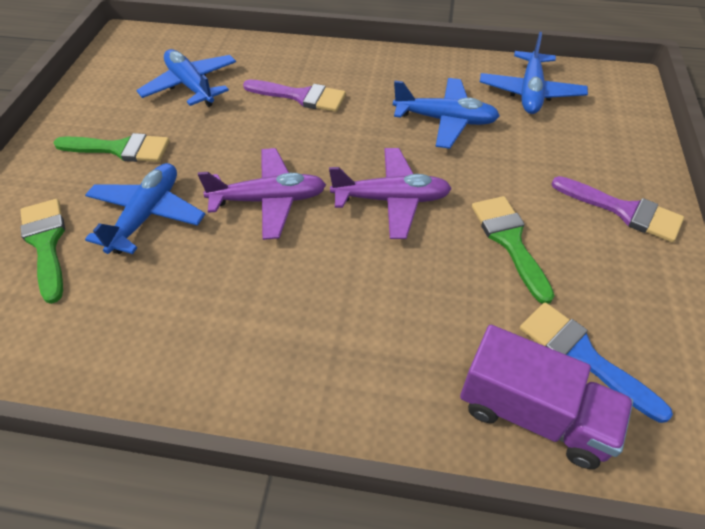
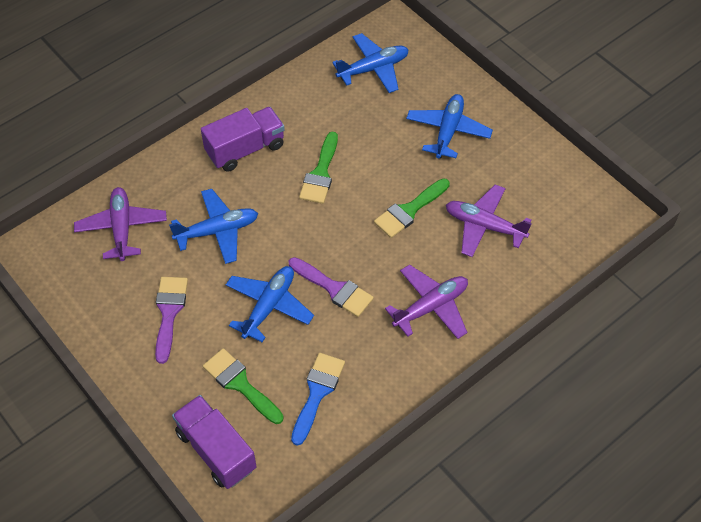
purple plane: [198,148,326,240] [329,148,452,239] = 2 -> [74,187,167,261] [385,265,468,339] [446,184,532,257] = 3
purple truck: [460,325,633,469] = 1 -> [172,395,257,489] [201,107,285,172] = 2

